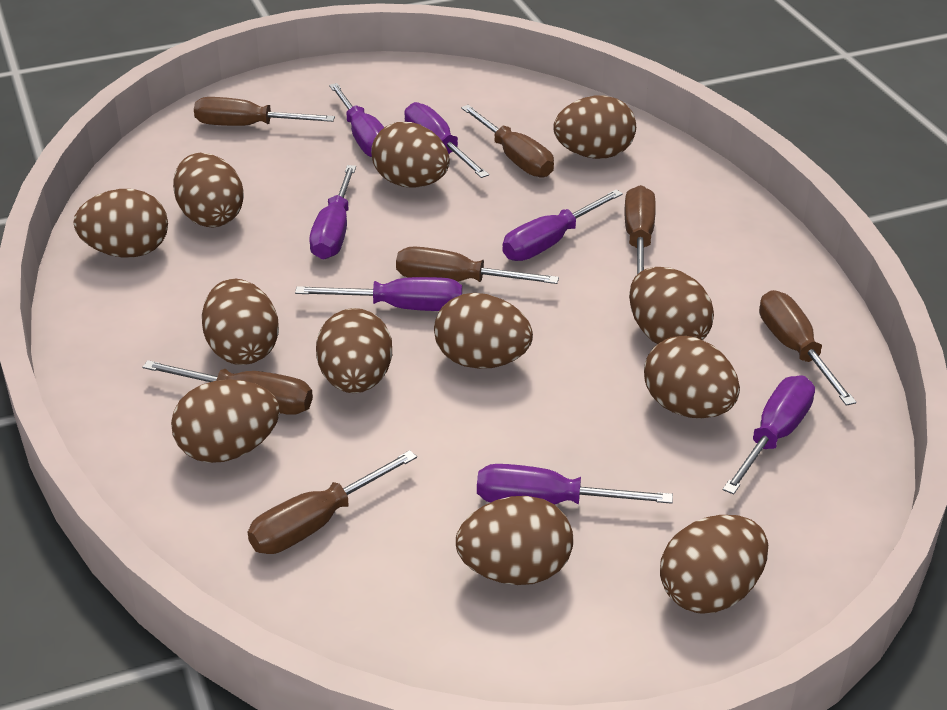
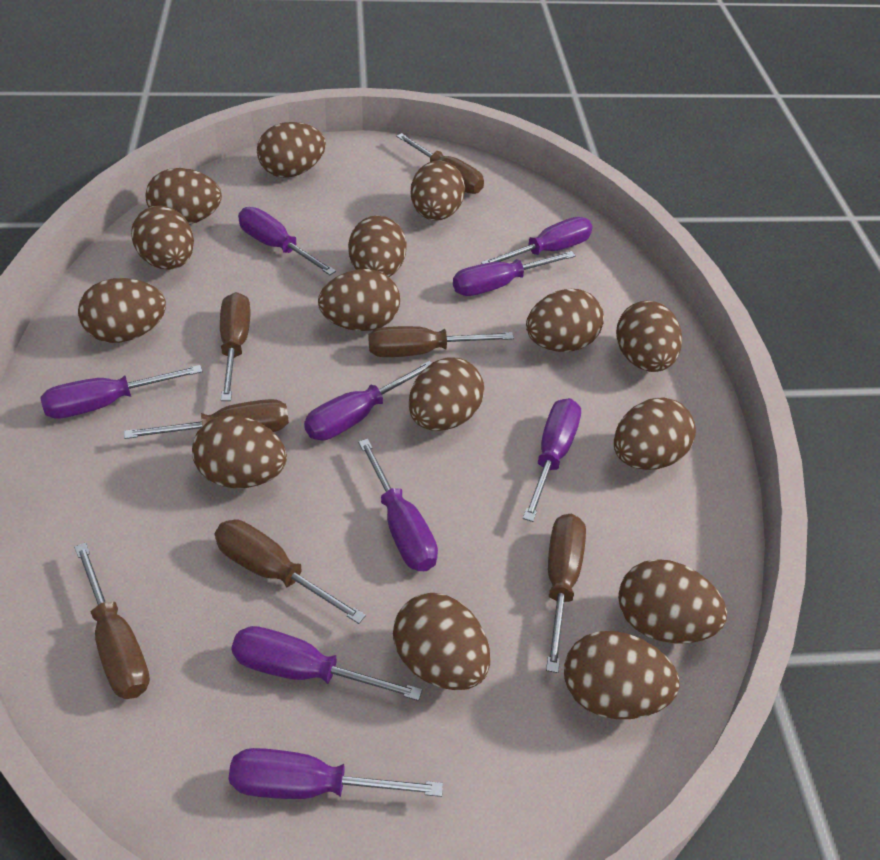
brown egg: [73,189,168,257] [171,379,280,463] [173,153,244,227] [202,279,279,365] [316,308,392,393] [371,122,450,188] [434,293,533,369] [456,496,573,585] [553,96,636,159] [629,267,714,344] [644,336,740,418] [660,515,768,614] = 12 -> [78,278,166,343] [131,205,194,270] [145,168,222,224] [192,415,287,488] [257,122,326,178] [318,269,400,331] [348,216,407,277] [393,593,490,690] [408,357,484,431] [411,161,465,221] [526,289,604,352] [564,631,680,719] [614,397,696,470] [616,301,682,372] [618,559,727,644] = 15
purple screwdriver: [295,277,462,311] [309,165,356,259] [329,83,384,157] [404,102,489,178] [477,464,673,505] [502,190,623,261] [723,375,815,495] = 7 -> [40,365,202,419] [229,748,443,799] [231,626,422,701] [238,207,336,275] [304,361,432,440] [358,439,438,571] [453,251,576,296] [481,217,592,264] [523,398,581,522] = 9

